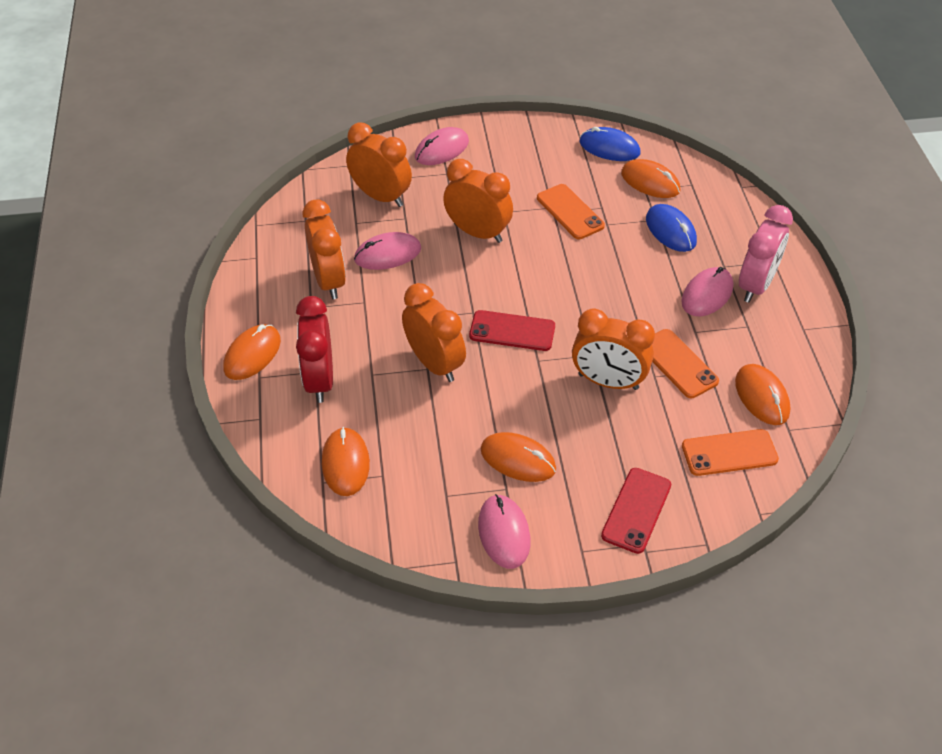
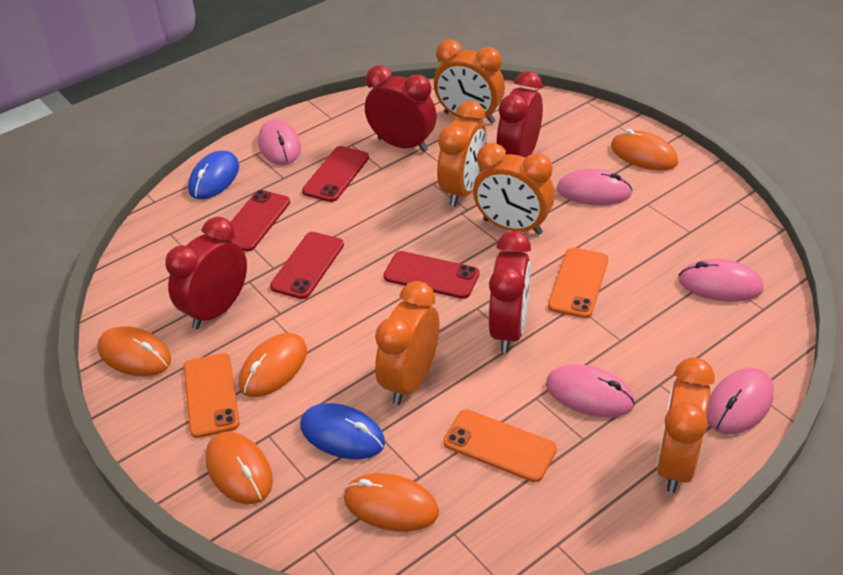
pink clock: [739,205,793,303] = 1 -> none = 0
pink mouse: [354,232,421,270] [415,127,469,165] [478,494,530,569] [681,267,733,316] = 4 -> [258,119,301,165] [546,364,635,417] [557,169,633,205] [678,259,764,302] [707,368,774,434] = 5
red clock: [296,296,333,403] = 1 -> [166,217,247,329] [365,65,437,152] [489,231,531,353] [496,71,543,157] = 4
red phone: [469,310,555,351] [601,468,671,554] = 2 -> [231,190,290,251] [270,232,344,299] [302,146,369,202] [384,251,479,299] = 4

